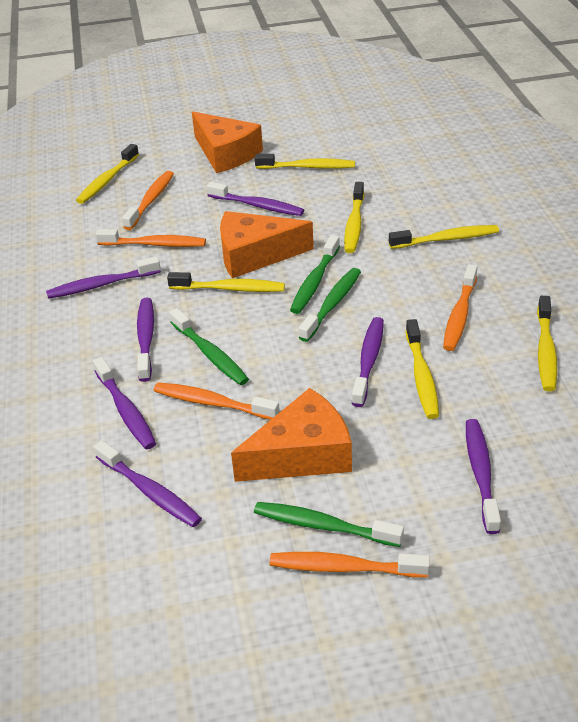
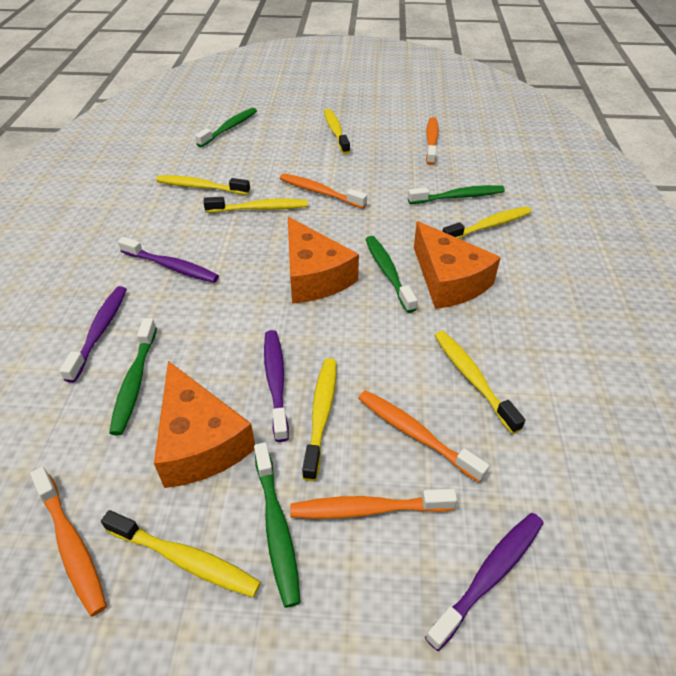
green toothbrush: [169,308,249,385] [254,502,404,547] [290,235,340,314] [299,268,361,342] = 4 -> [109,318,157,435] [195,108,257,147] [254,442,301,608] [366,236,417,313] [408,185,505,204] = 5
purple toothbrush: [46,256,161,299] [93,357,156,449] [94,440,202,527] [137,297,154,382] [206,182,304,216] [352,317,384,407] [466,419,501,534] = 7 -> [59,286,127,383] [118,237,219,283] [264,330,289,442] [425,513,544,651] = 4

